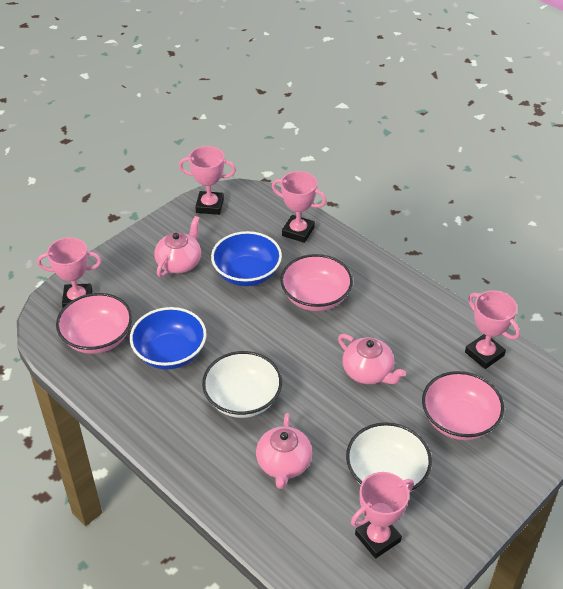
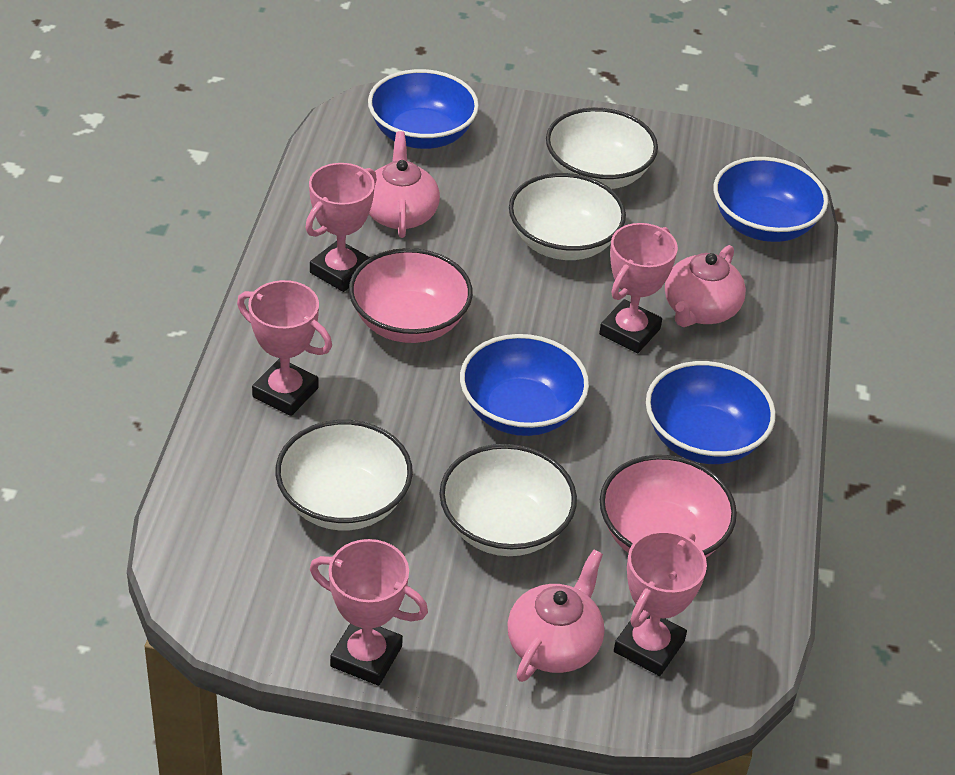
blue bowl: [130,307,206,370] [211,231,282,286] = 2 -> [368,69,479,149] [460,334,589,436] [646,361,776,464] [714,157,828,242] = 4
pink bowl: [56,293,132,354] [280,254,353,311] [422,371,504,440] = 3 -> [349,248,473,343] [600,455,737,557] = 2
white bowl: [202,351,282,418] [346,422,432,492] = 2 -> [275,420,413,530] [439,444,577,556] [509,173,626,260] [546,108,658,189] = 4

